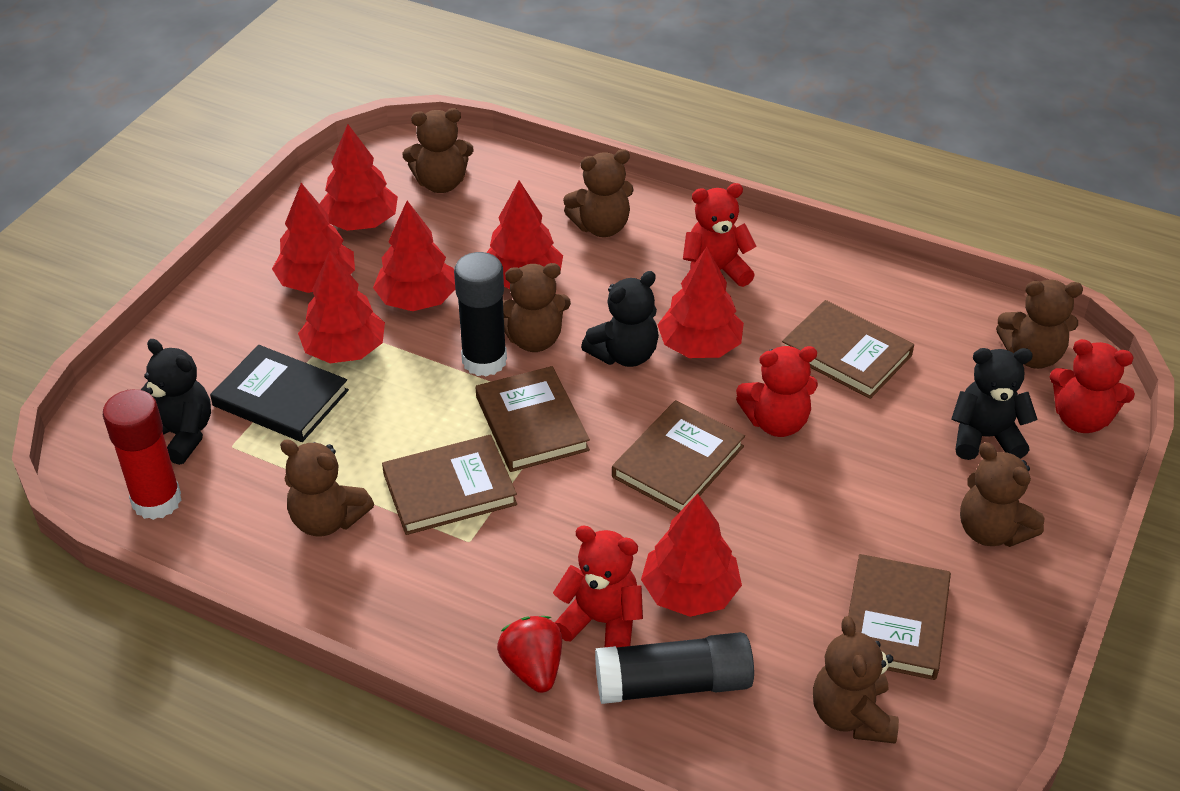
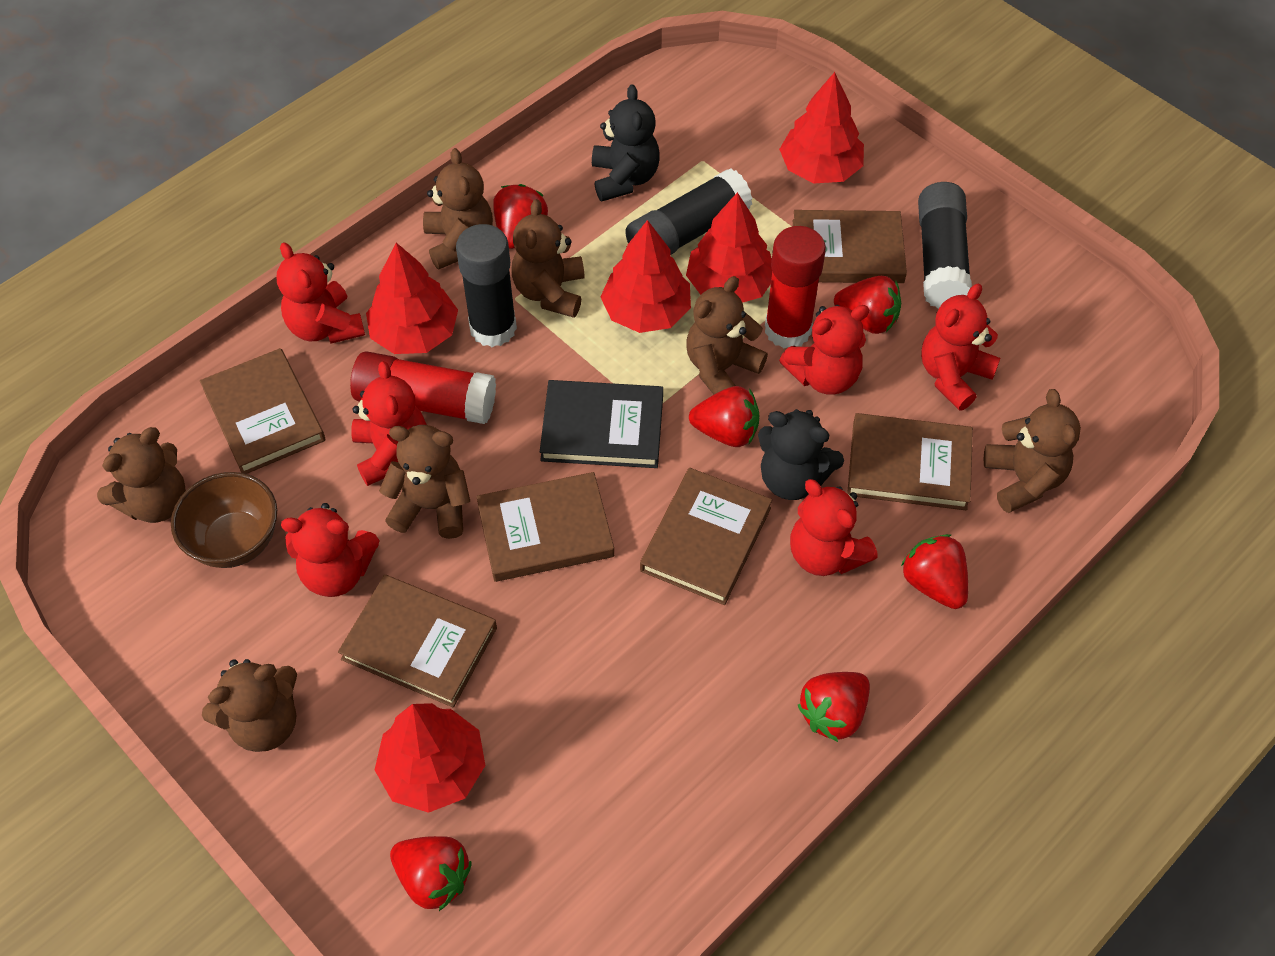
black glue stick: [454,252,507,377] [595,632,754,704] = 2 -> [456,224,517,347] [626,168,752,255] [918,182,972,309] = 3
black teddy bear: [141,339,211,465] [581,271,659,367] [951,348,1038,460] = 3 -> [592,84,660,201] [758,409,844,500] = 2
brown book: [382,435,517,535] [476,366,590,472] [612,400,745,513] [782,300,914,399] [848,554,951,680] = 5 -> [200,348,325,474] [338,575,497,708] [476,472,614,582] [640,468,772,605] [793,210,907,283] [847,413,973,510] = 6
brown bowl: none = 0 -> [171,472,277,568] = 1
red glue stick: [103,389,182,520] = 1 -> [350,351,496,424] [765,226,826,349] = 2
red strawberry: [497,616,562,693] = 1 -> [390,836,472,911] [493,184,548,249] [689,386,759,447] [798,672,870,742] [834,276,901,334] [901,534,968,609] = 6
red teddy bear: [553,525,643,648] [683,183,757,287] [736,346,818,437] [1050,339,1135,433] = 4 -> [277,243,365,344] [281,503,380,597] [351,361,427,486] [779,305,870,395] [790,479,878,576] [921,283,1000,411] = 6
red tree: [272,183,355,293] [298,250,385,363] [319,124,398,231] [373,201,455,311] [486,181,563,289] [641,493,742,617] [658,247,744,358] = 7 -> [366,243,458,354] [375,703,485,813] [601,220,691,333] [686,192,772,303] [779,72,864,183] = 5

